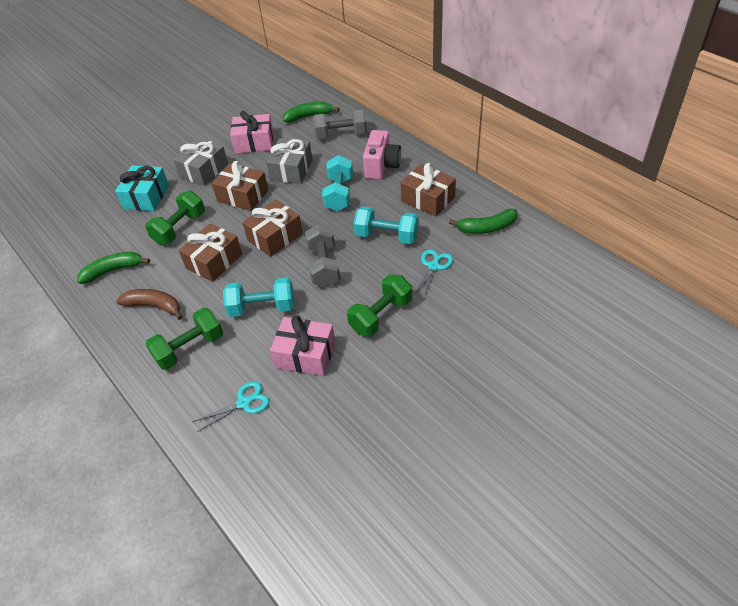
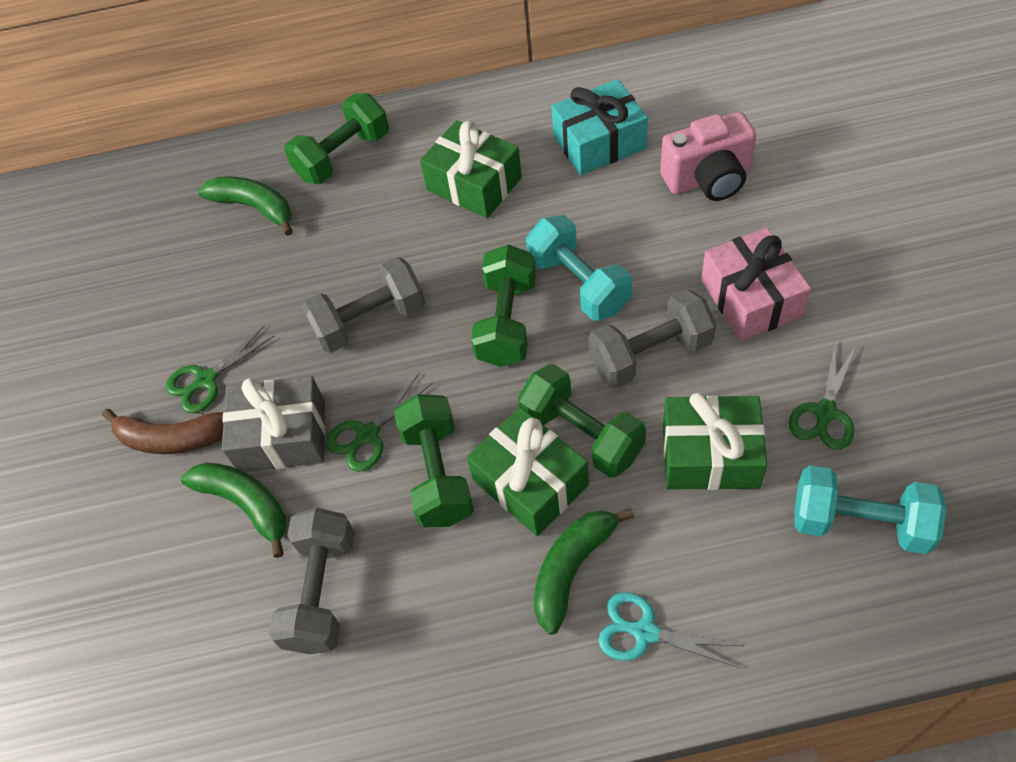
brown gift: [179,223,242,282] [212,161,268,211] [242,200,303,257] [401,163,456,216] = 4 -> none = 0
green dumbbell: [145,191,205,245] [146,308,223,370] [347,274,412,337] = 3 -> [284,93,389,184] [394,394,474,527] [471,244,536,367] [518,364,646,478] = 4
green gift: none = 0 -> [420,120,522,218] [467,407,589,536] [663,393,767,490] = 3
green scissors: none = 0 -> [166,326,275,413] [326,373,433,472] [789,342,856,450] = 3
grey dumbbell: [305,224,340,287] [313,109,367,139] = 2 -> [269,508,355,654] [302,257,426,353] [588,289,716,388] = 3
grey gift: [173,138,228,186] [266,138,313,184] = 2 -> [222,376,326,472] = 1
pink gift: [230,111,274,154] [270,315,336,376] = 2 -> [701,228,811,341] = 1
turquoise dumbbell: [223,277,294,317] [322,155,353,211] [353,206,419,244] = 3 -> [526,215,632,321] [794,465,947,554] = 2
turquoise scissors: [192,381,269,432] [413,250,453,298] = 2 -> [598,592,744,668] = 1

